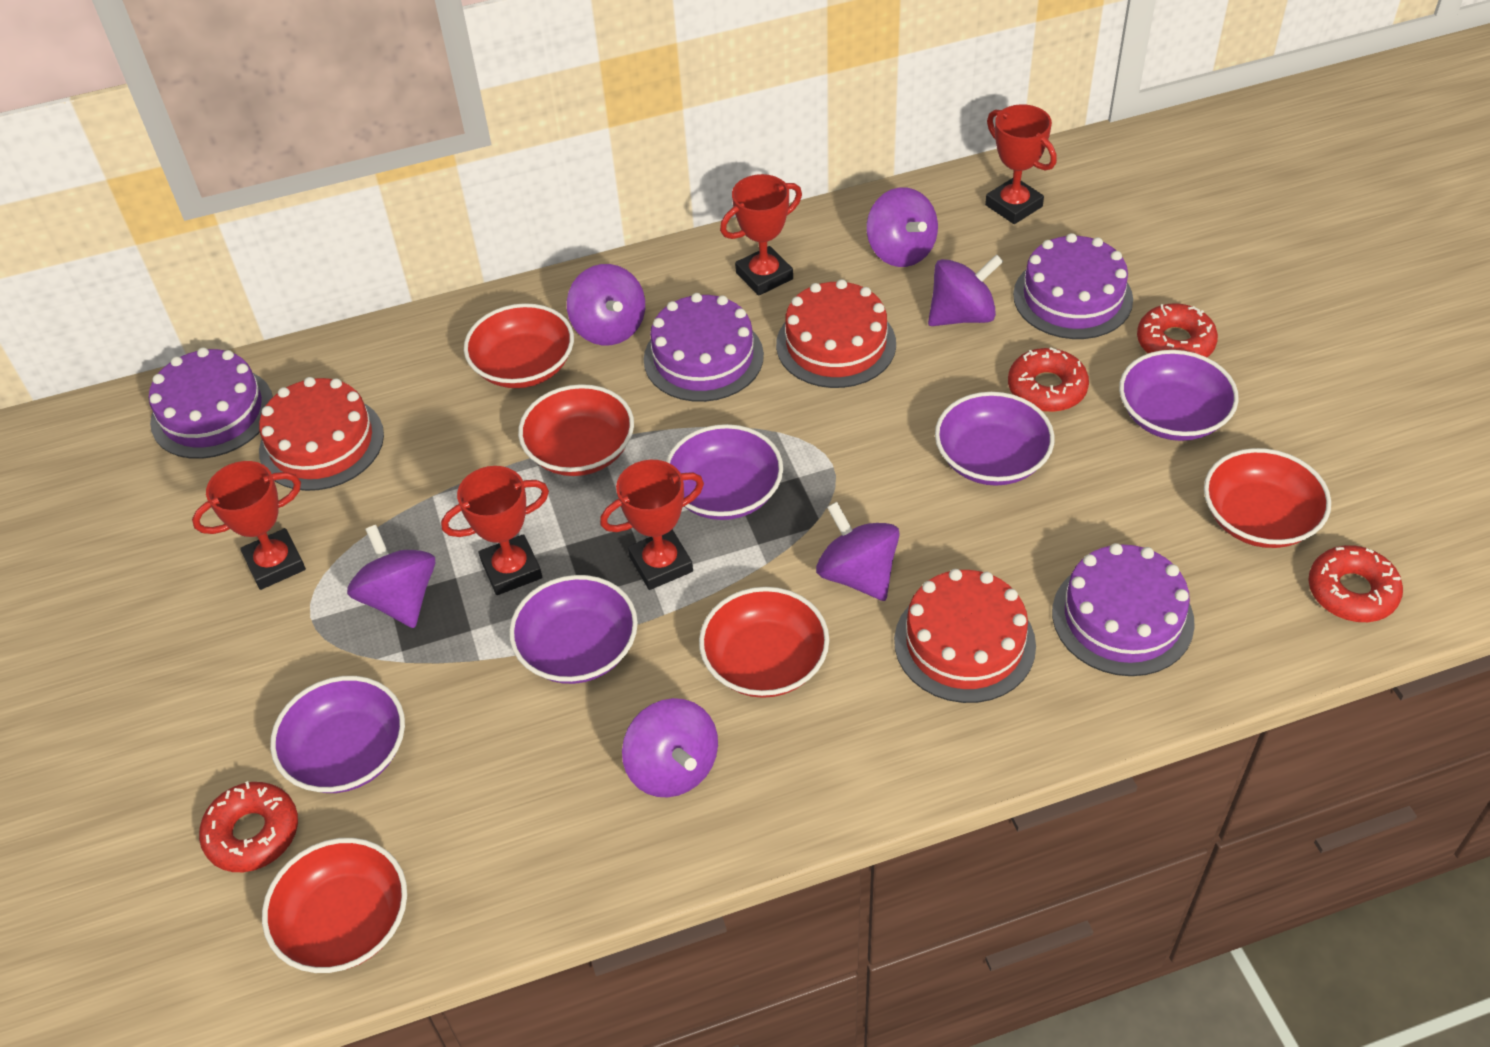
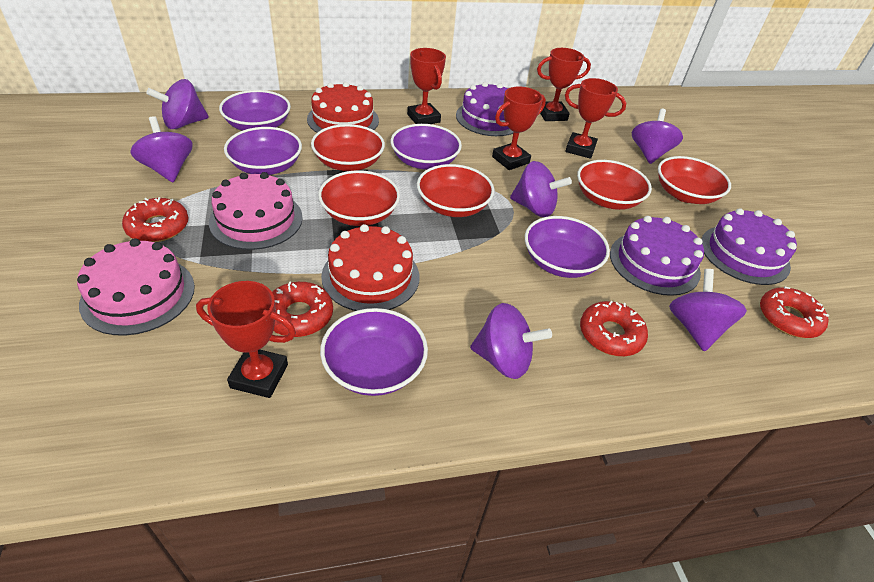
pink cake: none = 0 -> [77,238,195,336] [209,172,303,250] = 2
purple cake: [149,347,273,459] [644,293,764,402] [1013,233,1133,339] [1052,543,1195,676] = 4 -> [456,82,513,136] [610,216,704,296] [701,208,797,285] = 3
red cake: [259,377,384,491] [776,279,896,388] [894,569,1036,703] = 3 -> [307,82,379,133] [321,224,419,311] = 2

